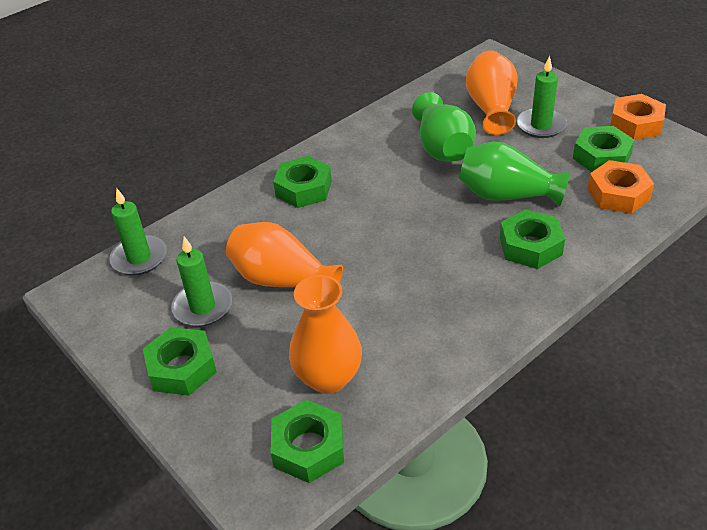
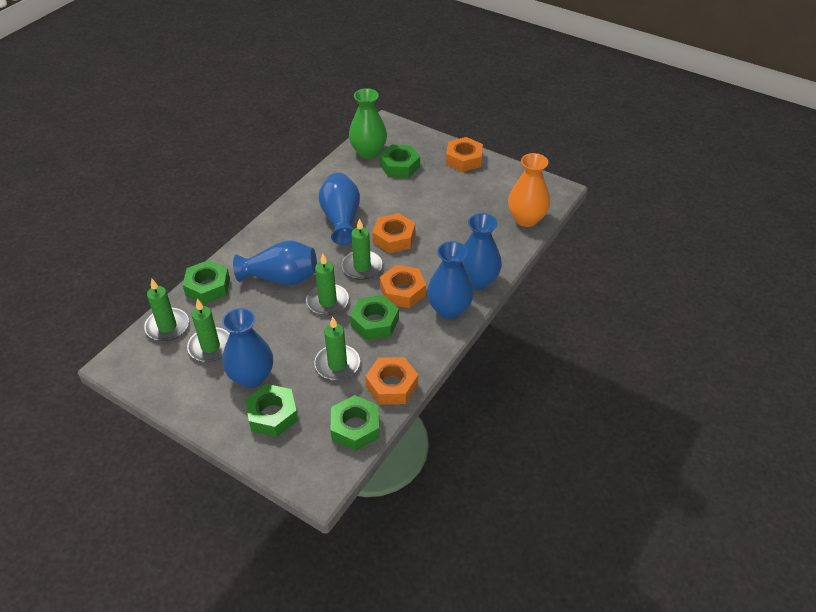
blue vase: none = 0 -> [222,308,273,388] [233,240,317,285] [319,173,360,245] [427,241,474,319] [462,213,502,290] = 5
green candle: [109,189,167,275] [171,236,232,327] [517,56,567,138] = 3 -> [144,278,189,341] [187,299,230,362] [306,253,349,315] [314,317,360,380] [342,218,383,280] = 5
green vase: [412,92,476,162] [459,142,570,207] = 2 -> [349,88,387,159] = 1
orange nut: [587,160,654,214] [610,94,666,140] = 2 -> [365,357,418,405] [372,213,415,253] [380,265,426,308] [446,137,483,172] = 4
orange vase: [226,222,343,287] [289,275,362,394] [466,50,518,135] = 3 -> [508,153,550,227] = 1

